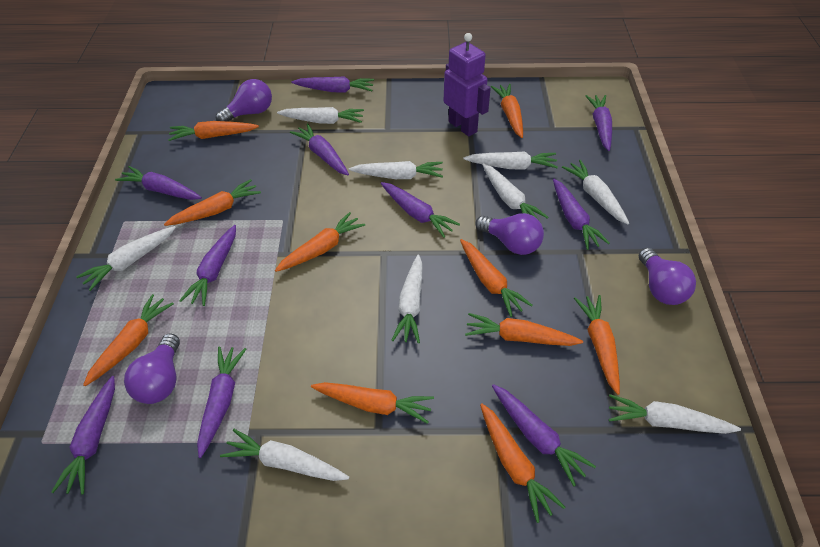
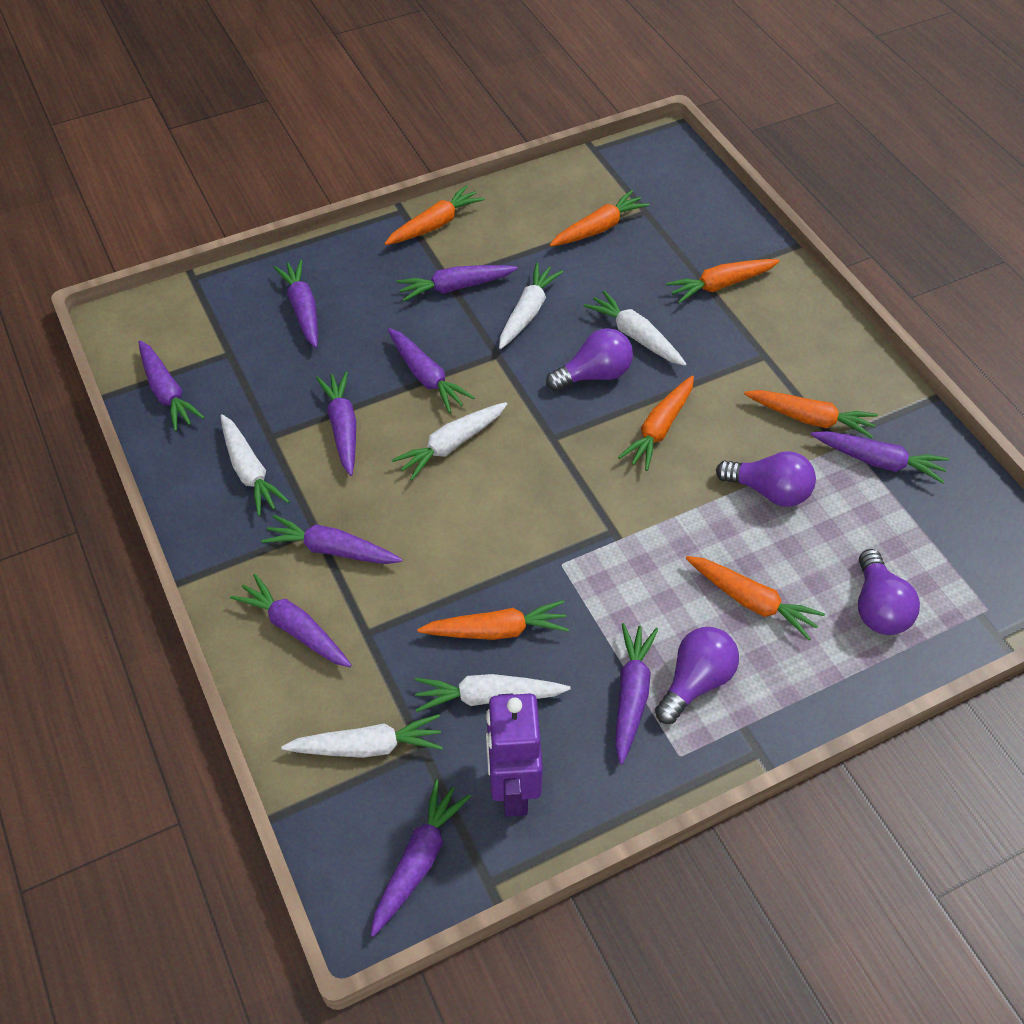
orange carrot: [83,294,174,386] [164,179,261,226] [168,121,259,141] [275,212,365,272] [311,382,434,424] [460,239,533,317] [465,313,583,346] [480,403,565,523] [491,84,523,138] [574,295,620,395] = 10 -> [385,185,485,245] [417,600,569,640] [550,190,650,246] [618,375,694,471] [666,259,780,303] [686,556,825,640] [744,390,878,438] = 7
white carrot: [76,226,176,291] [220,429,349,481] [277,107,364,124] [349,161,443,179] [392,255,423,343] [463,152,558,169] [482,163,548,219] [562,160,629,225] [609,394,741,434] = 9 -> [221,414,290,516] [281,714,443,758] [392,402,507,480] [415,674,571,712] [499,263,563,349] [584,291,686,366] = 6

